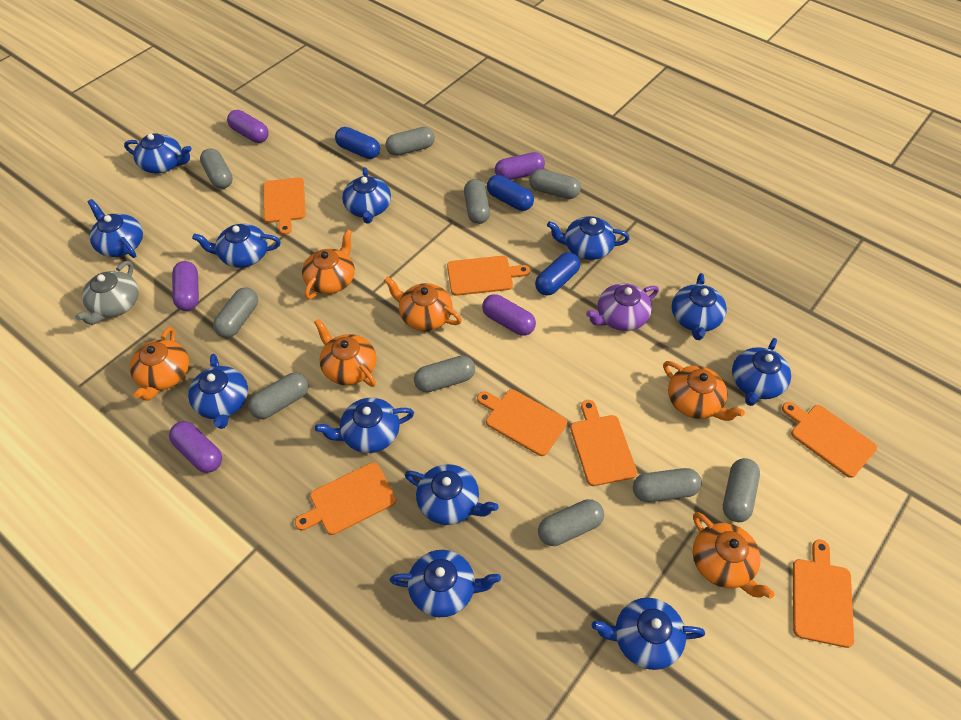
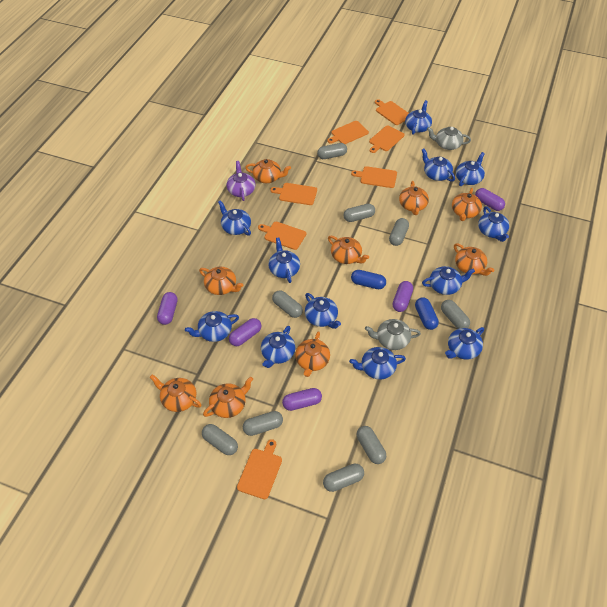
blue capsule: [335,127,380,159] [487,175,534,211] [535,252,580,296] = 3 -> [351,270,386,289] [415,297,439,330] = 2
grey capsule: [200,148,233,189] [213,288,258,338] [248,373,309,419] [385,127,435,156] [414,356,475,392] [464,179,490,224] [529,169,581,199] [538,499,604,546] [633,468,702,502] [723,458,760,522] = 10 -> [202,424,238,455] [243,411,283,436] [272,290,303,318] [317,143,347,159] [323,463,364,492] [343,204,375,222] [357,426,386,464] [389,218,409,246] [441,300,470,329] = 9
grey teapot: [75,261,139,325] = 1 -> [365,319,421,350] [427,127,471,150] = 2
orange teapot: [130,327,189,401] [302,229,355,300] [314,319,376,387] [384,276,462,331] [663,361,745,421] [693,512,775,599] = 6 -> [150,375,202,412] [199,267,243,295] [203,377,253,418] [245,159,291,183] [295,331,330,377] [328,236,369,264] [399,181,429,215] [452,188,482,221] [454,243,495,276] = 9

